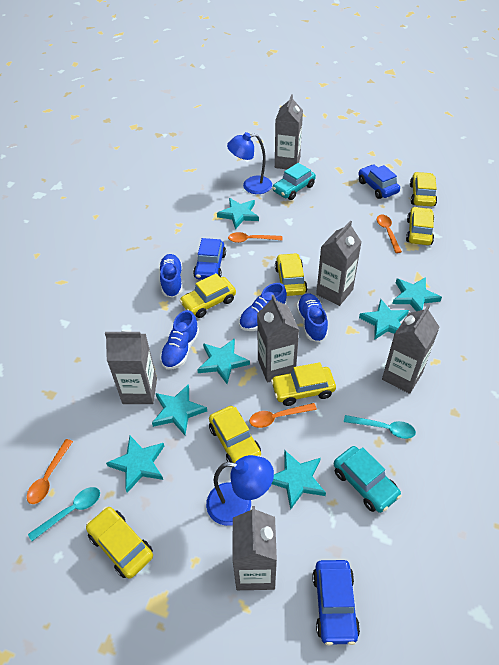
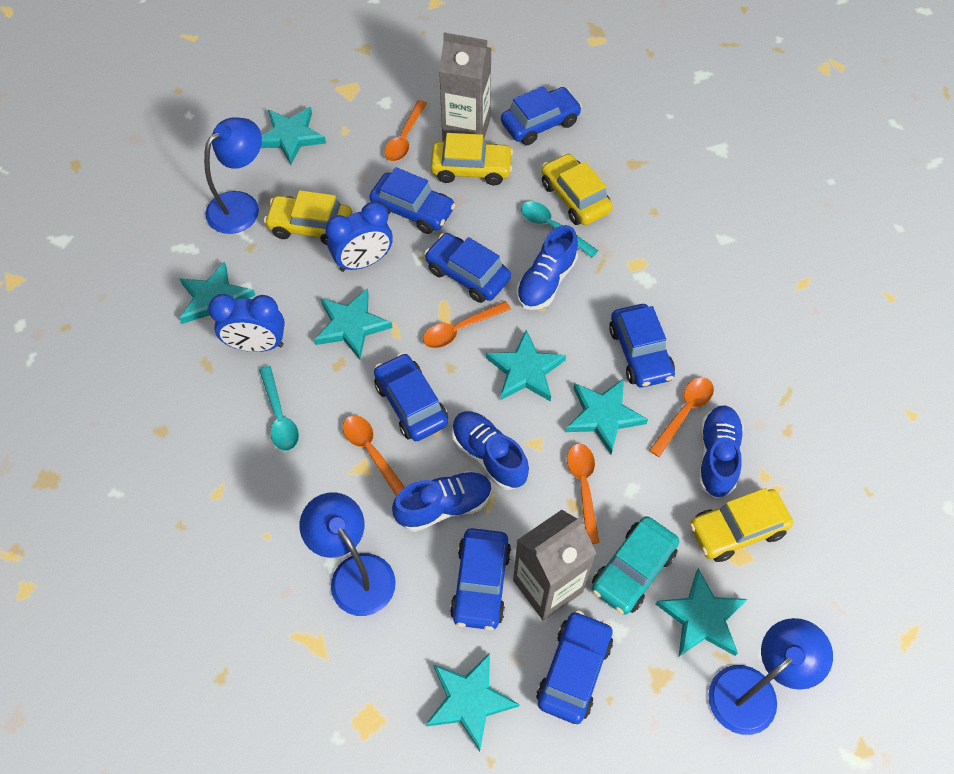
blue car: [193,238,226,280] [312,560,360,646] [359,165,400,199] = 3 -> [369,167,456,234] [374,353,448,441] [425,233,511,303] [450,528,511,630] [501,86,582,145] [536,610,613,724] [609,304,675,388] = 7
blue clock: none = 0 -> [208,294,285,352] [325,202,393,272] = 2
blue lamp: [206,455,274,526] [227,132,272,194] = 2 -> [204,118,262,234] [300,492,396,616] [708,618,833,735] = 3
grey carton: [105,330,157,404] [232,506,277,590] [257,295,299,383] [275,94,303,169] [316,221,362,306] [382,305,440,394] = 6 -> [439,32,492,142] [513,510,596,621] = 2
orange spoon: [27,439,73,504] [228,232,283,243] [249,403,317,428] [377,215,402,253] = 4 -> [343,415,405,496] [385,100,427,161] [423,301,511,348] [567,444,599,544] [649,377,714,457] = 5
turquoise car: [272,163,316,200] [334,446,401,513] = 2 -> [592,516,679,615] = 1
yellow car: [86,507,153,579] [180,273,236,318] [209,406,261,463] [271,362,336,406] [275,253,307,296] [406,207,434,245] [410,172,437,206] = 7 -> [264,190,352,245] [431,133,513,186] [542,153,613,225] [690,488,793,562] = 4

